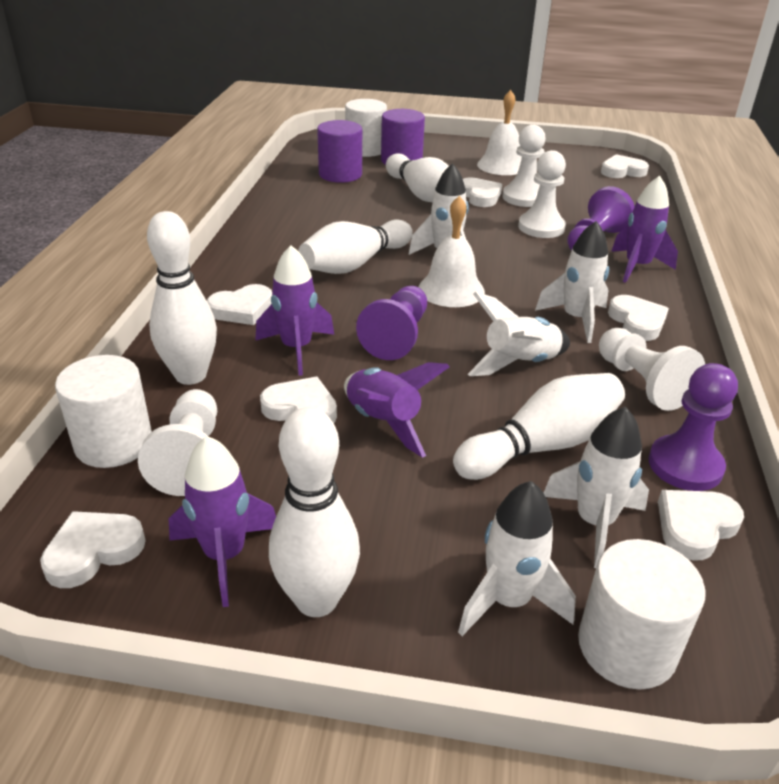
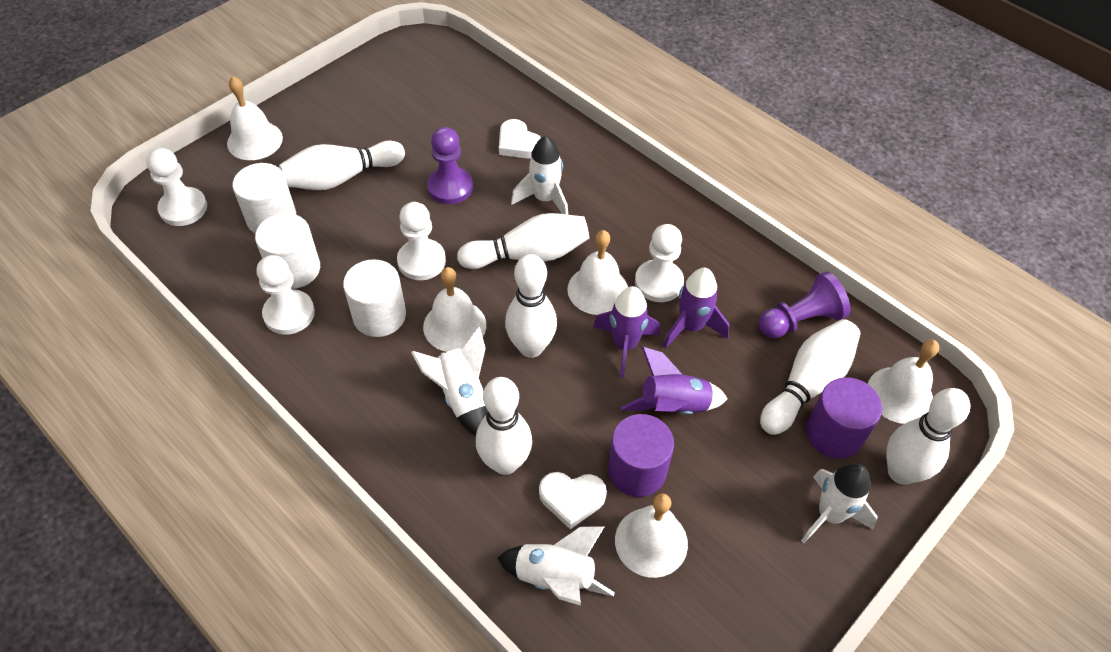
purple pawn: [356,286,427,360] [567,186,635,251] [649,363,738,491] = 3 -> [427,127,473,204] [759,271,850,338] = 2
purple rocket: [169,436,276,607] [255,245,334,376] [344,362,450,458] [611,176,678,283] = 4 -> [593,286,660,378] [621,347,728,414] [664,268,729,348] = 3
white bell: [418,196,485,307] [477,90,522,175] = 2 -> [227,76,283,160] [423,267,486,352] [567,230,628,315] [615,493,688,578] [868,340,939,424] = 5
white bowling pin: [147,211,217,385] [269,407,360,617] [298,219,413,274] [386,153,449,202] [453,373,625,480] = 5 -> [279,141,405,190] [457,213,589,269] [476,377,532,475] [505,254,557,358] [760,319,860,435] [886,388,971,485] = 6
white heart: [40,511,146,588] [207,284,272,325] [260,377,337,423] [463,177,502,207] [601,154,649,178] [608,295,669,341] [658,490,744,561] = 7 -> [499,119,541,159] [539,472,607,529] = 2
white rocket: [409,163,469,255] [458,481,576,636] [468,292,570,376] [535,221,609,343] [544,406,649,568] = 5 -> [411,327,487,435] [497,526,615,605] [511,136,568,215] [801,463,878,543] = 4

